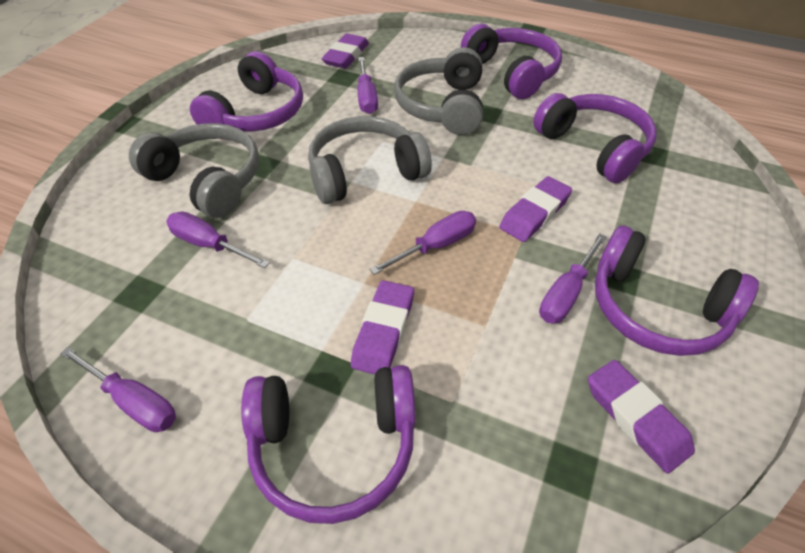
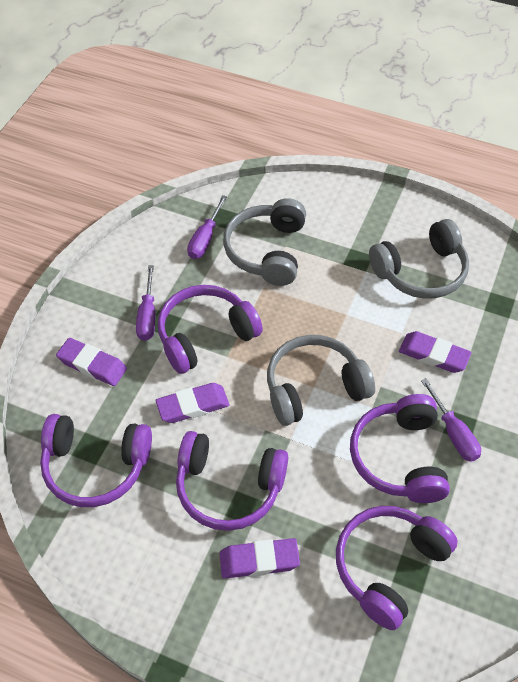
purple screwdriver: [60,347,176,432] [166,212,270,268] [358,57,378,114] [370,211,476,275] [539,233,607,324] = 5 -> [136,265,155,341] [187,195,227,259] [421,378,481,462] = 3

